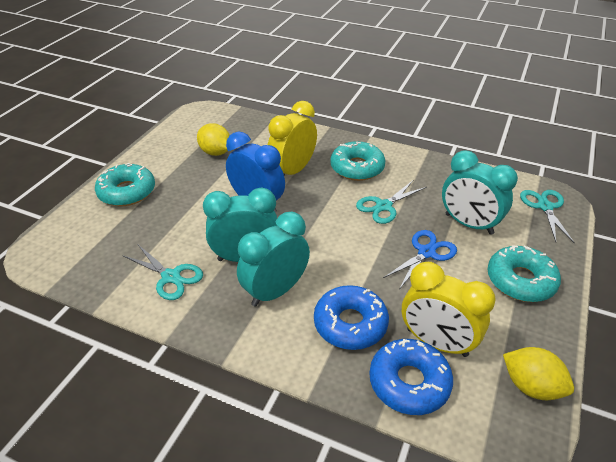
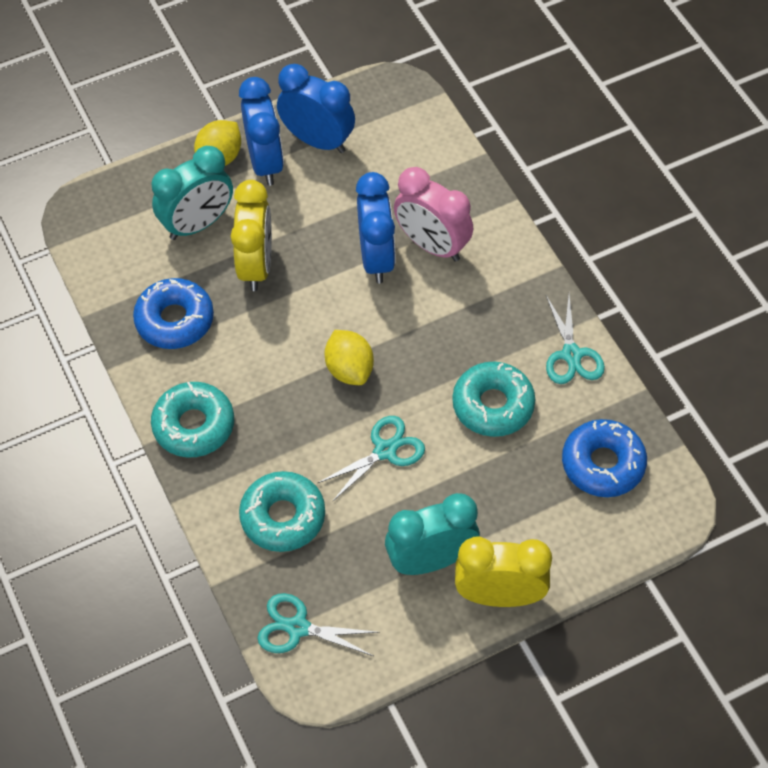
blue clock: [226,132,285,212] = 1 -> [239,77,284,186] [277,64,355,153] [356,172,395,283] = 3
blue scissors: [383,230,457,288] = 1 -> none = 0
pink clock: none = 0 -> [394,167,473,262] = 1
turquoise clock: [203,188,277,262] [237,212,310,307] [442,150,518,235] = 3 -> [152,146,233,240] [385,493,480,575] = 2

